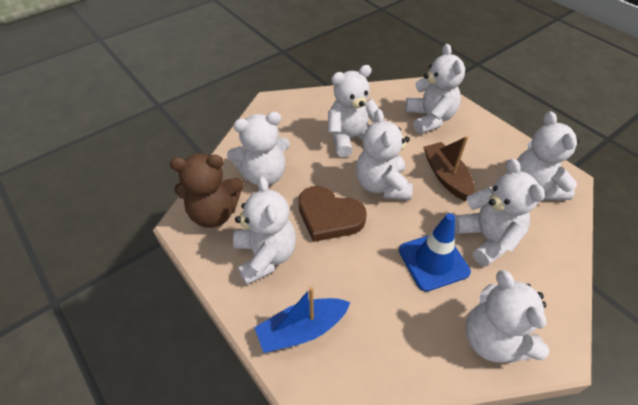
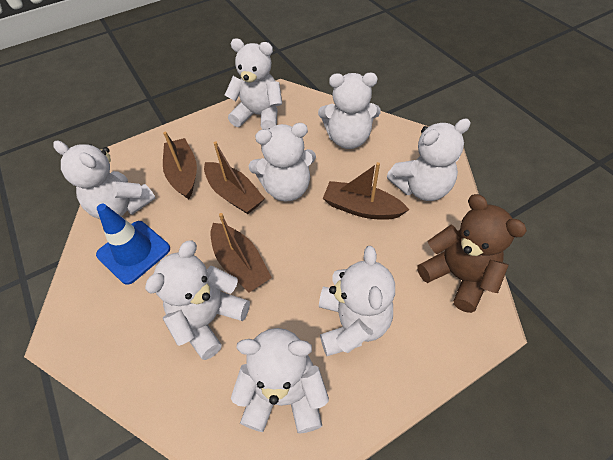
blue boat: [254,287,351,353] = 1 -> none = 0
brown boat: [423,136,475,201] = 1 -> [163,132,197,199] [204,141,265,214] [211,213,272,292] [323,162,409,220] = 4
brown heart: [298,186,367,242] = 1 -> none = 0

